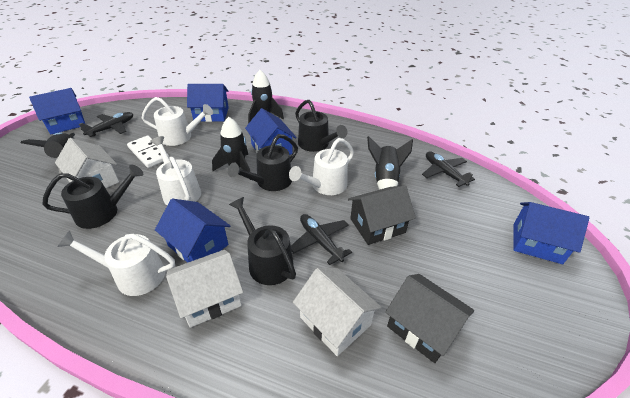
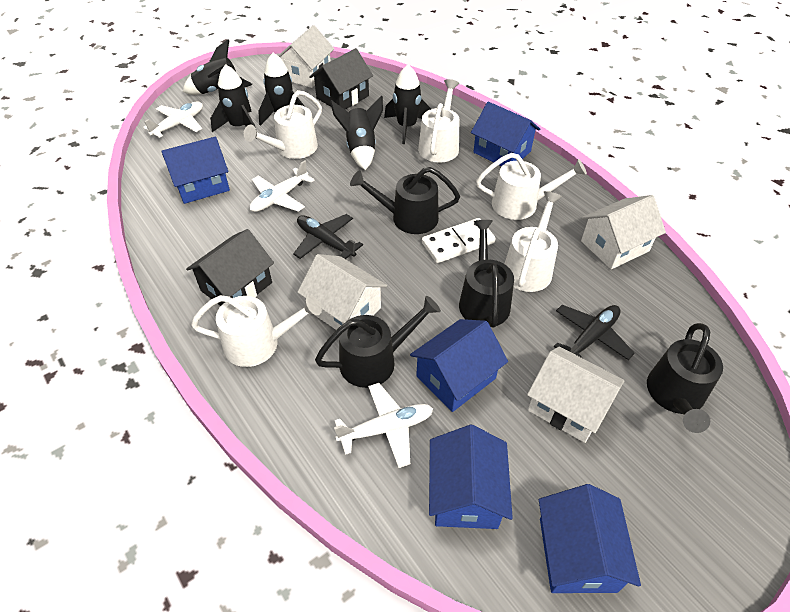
black plane: [79,112,133,137] [291,214,352,265] [422,152,475,187] = 3 -> [293,214,363,259] [554,305,635,360] = 2
black rocket: [21,132,75,174] [212,117,251,180] [248,70,284,124] [367,136,413,190] = 4 -> [183,39,252,95] [210,64,256,132] [258,53,304,126] [330,95,383,170] [384,65,431,144] = 5
white house: [55,138,119,188] [166,249,243,328] [293,268,382,356] = 3 -> [278,25,334,88] [298,254,387,330] [527,347,624,443] [581,195,666,269] = 4
white plane: none = 0 -> [143,101,203,138] [250,160,314,212] [334,383,433,468] = 3
white watering can: [58,231,175,296] [142,97,213,146] [150,136,201,205] [289,138,354,195] = 4 -> [191,295,322,367] [244,90,322,159] [418,79,459,163] [476,153,587,220] [505,191,562,292] = 5

